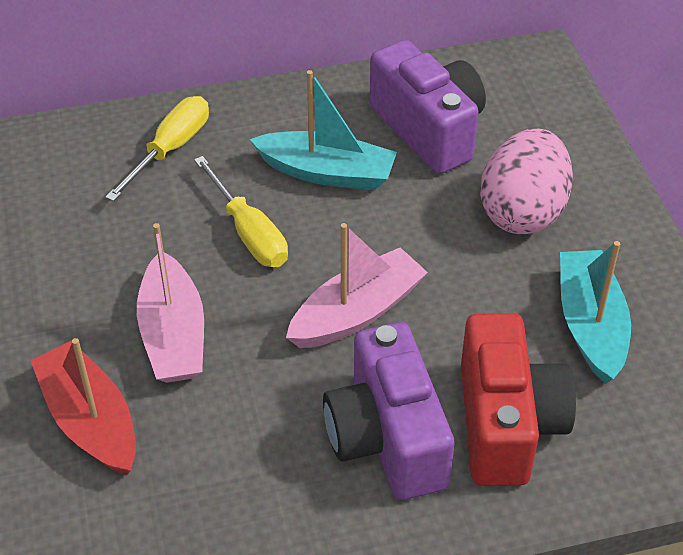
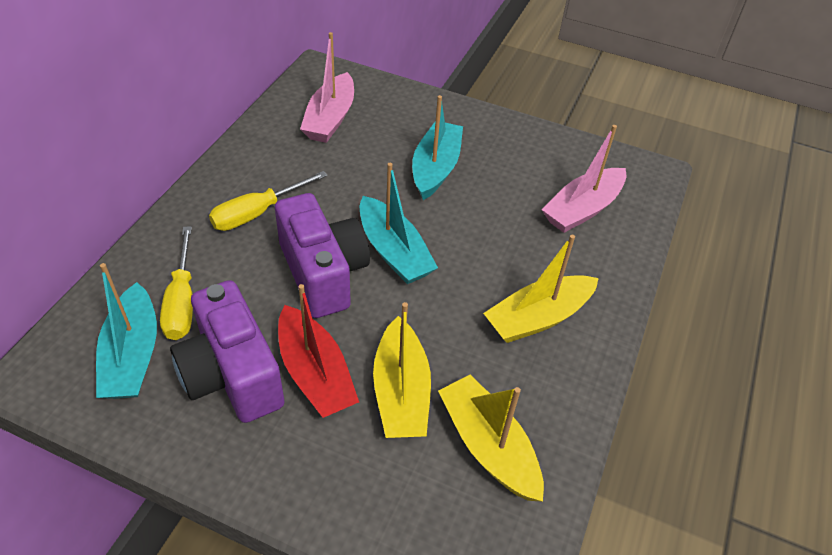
pink egg: [480,128,573,234] = 1 -> none = 0
red camera: [461,313,576,486] = 1 -> none = 0
turquoise boat: [250,70,397,190] [560,241,631,384] = 2 -> [96,263,157,399] [360,163,438,284] [412,95,463,200] = 3
yellow boat: none = 0 -> [373,302,431,438] [438,375,544,502] [483,235,599,343] = 3

